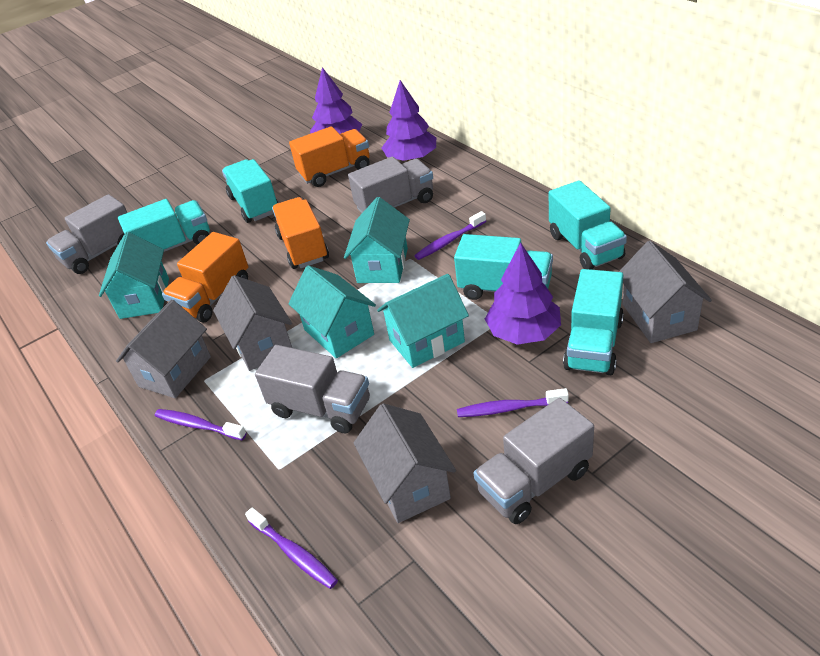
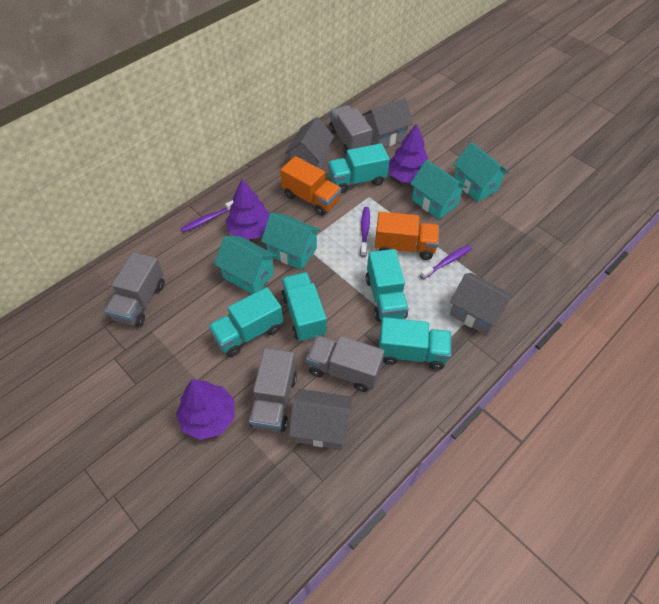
orange truck: [162,232,248,323] [272,197,329,269] [289,126,370,187] = 3 -> [280,156,341,216] [375,212,439,260] = 2
purple toothbrush: [155,409,247,441] [245,508,338,589] [414,211,486,260] [457,388,569,417] = 4 -> [181,200,233,232] [360,207,370,257] [420,245,472,279] = 3

